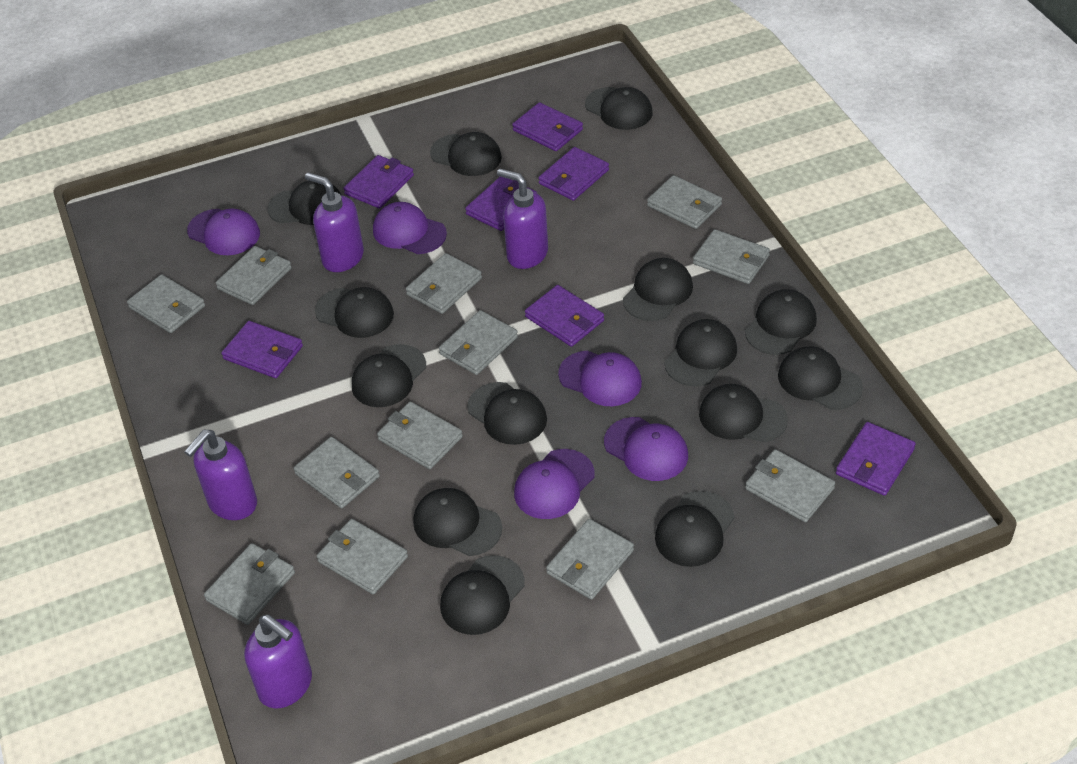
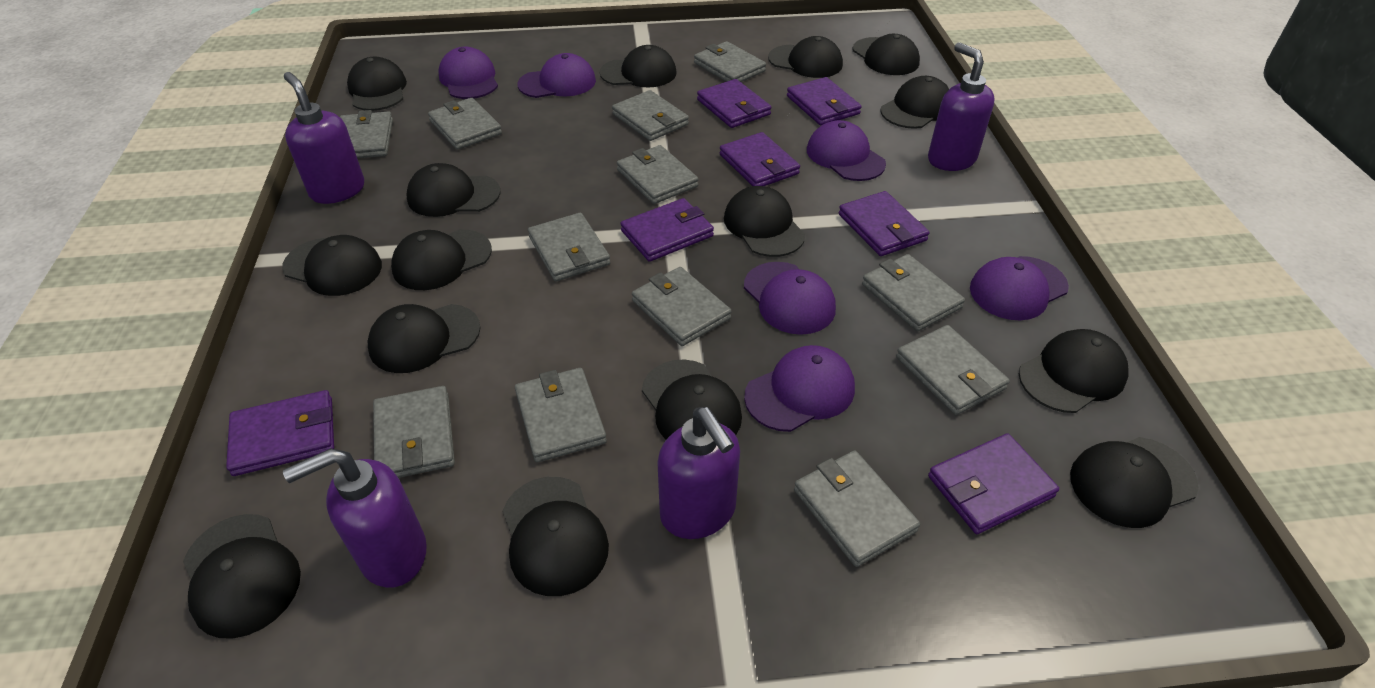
black cap: [267,180,342,225] [315,287,394,338] [352,344,426,407] [413,488,502,556] [430,132,502,176] [440,555,525,635] [467,382,547,445] [585,87,653,130] [623,258,693,321] [655,491,734,567] [665,319,737,386] [699,384,788,443] [745,289,817,355] [778,346,863,410] = 14 -> [183,514,301,639] [282,235,382,296] [347,57,407,111] [368,304,480,373] [391,230,492,290] [406,163,500,217] [502,477,609,596] [600,45,677,87] [642,359,742,440] [724,186,805,257] [768,36,843,78] [853,34,920,75] [881,76,949,129] [1019,329,1128,413] [1070,437,1199,528] = 15
purple cap: [187,208,260,255] [373,202,447,254] [514,449,595,519] [558,350,642,406] [604,417,688,481] = 5 -> [438,47,498,99] [518,53,596,98] [744,262,836,335] [744,345,855,432] [807,120,886,181] [970,256,1069,320] = 6

